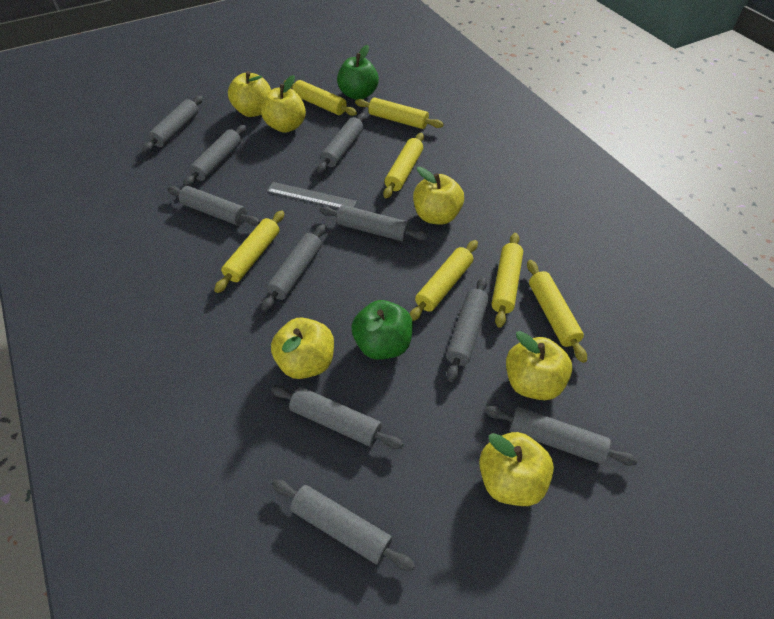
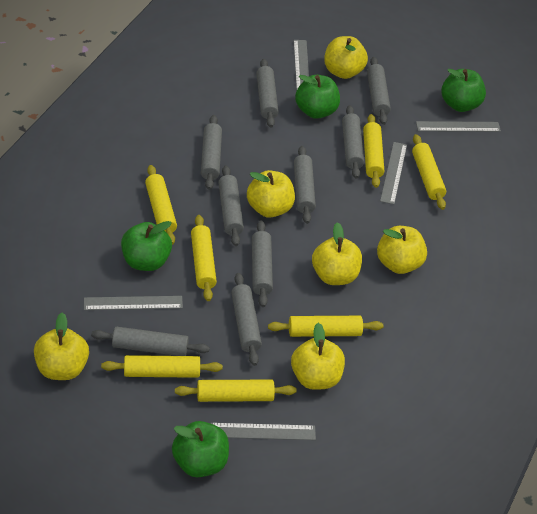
green apple: [337,45,379,100] [352,300,413,360] = 2 -> [121,221,172,271] [172,421,229,477] [295,75,340,119] [441,69,486,112] = 4
grey rolling pin: [142,96,203,152] [167,186,260,226] [183,125,246,187] [261,224,325,312] [271,385,403,449] [272,480,415,571] [317,113,365,173] [319,205,428,242] [446,277,489,382] [485,406,638,466] = 10 -> [91,327,210,356] [201,115,222,190] [218,166,244,246] [231,273,262,366] [252,220,273,307] [256,59,278,127] [294,146,316,224] [342,105,364,179] [367,57,391,125] = 9
grey ruler: [267,182,357,208] = 1 -> [84,296,183,310] [210,423,316,440] [294,40,309,90] [380,142,407,204] [416,121,501,132] = 5

